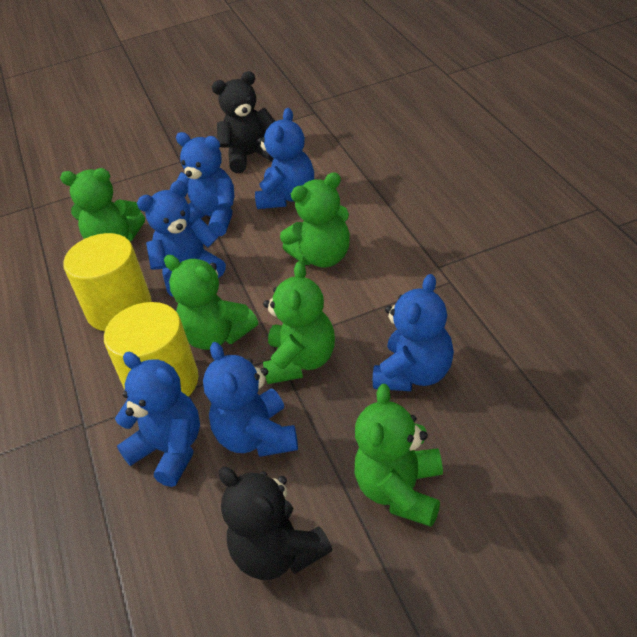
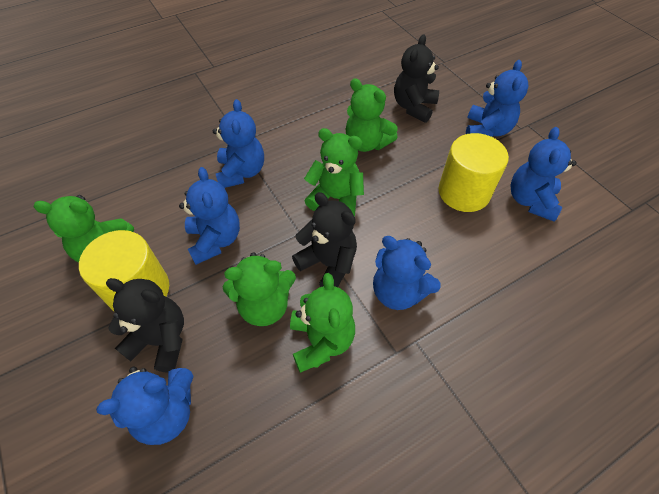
black teddy bear: [212,71,275,173] [218,467,332,580] = 2 -> [106,278,184,372] [292,192,357,287] [394,34,439,123] = 3

